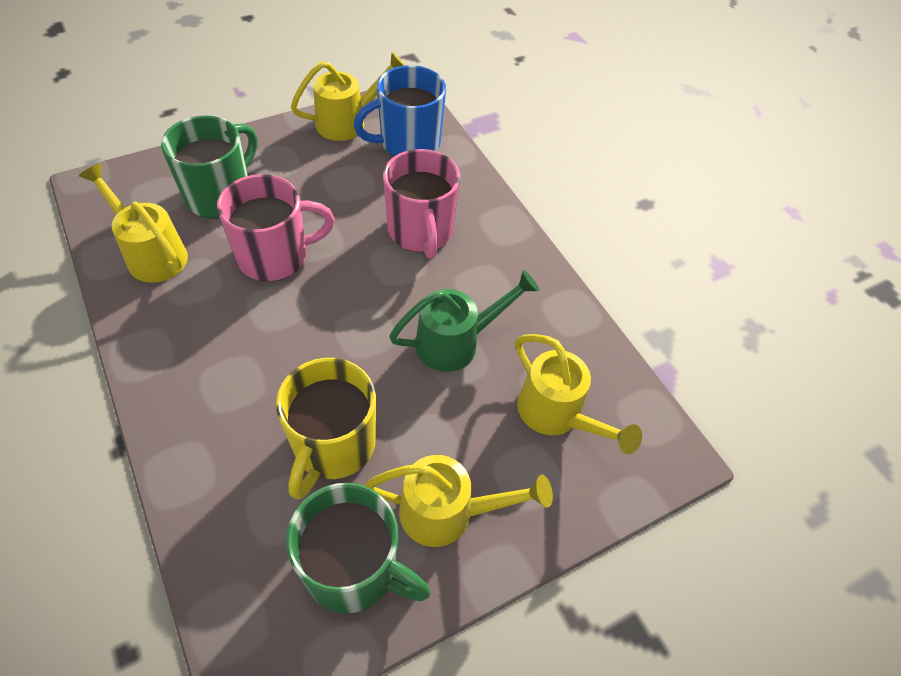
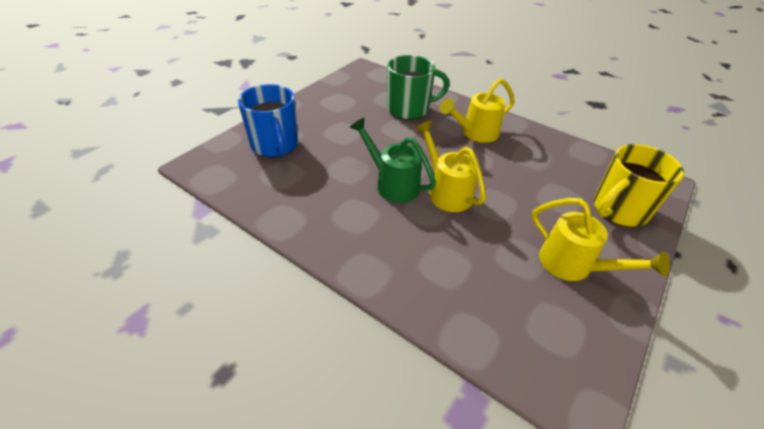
green mug: [161,116,257,218] [286,483,431,613] = 2 -> [387,55,450,120] = 1
pink mug: [217,174,335,282] [383,149,460,259] = 2 -> none = 0
yellow watering can: [79,163,188,283] [291,52,405,141] [365,455,553,547] [515,334,642,454] = 4 -> [415,121,486,212] [440,78,515,143] [532,198,670,281] = 3

